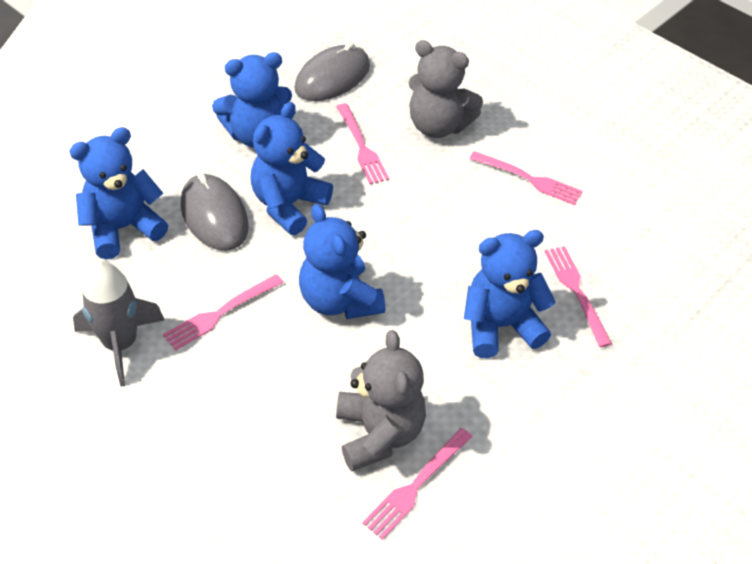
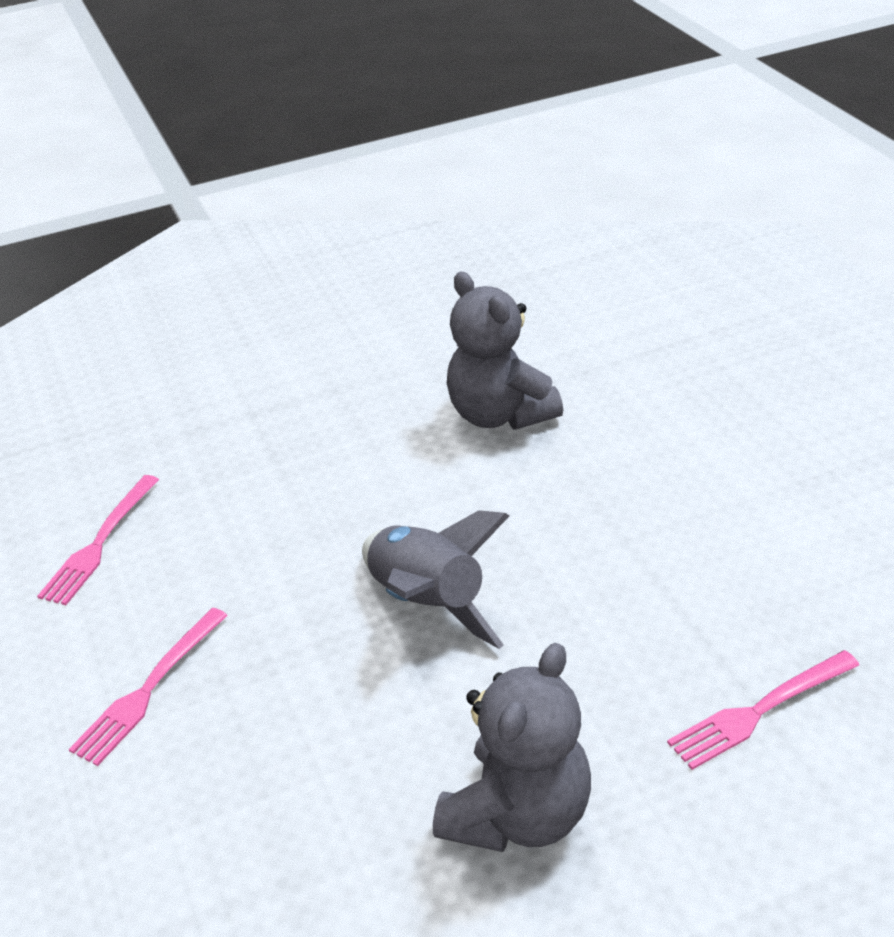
blue teddy bear: [69,127,168,259] [212,52,292,148] [251,102,333,235] [299,204,385,319] [464,230,556,358] = 5 -> none = 0
grey mouse: [181,173,249,251] [294,43,370,101] = 2 -> none = 0
pink fork: [163,274,283,351] [336,103,389,184] [362,428,472,540] [469,151,583,205] [544,246,612,347] = 5 -> [37,475,159,605] [69,608,228,766] [667,650,859,770] = 3

